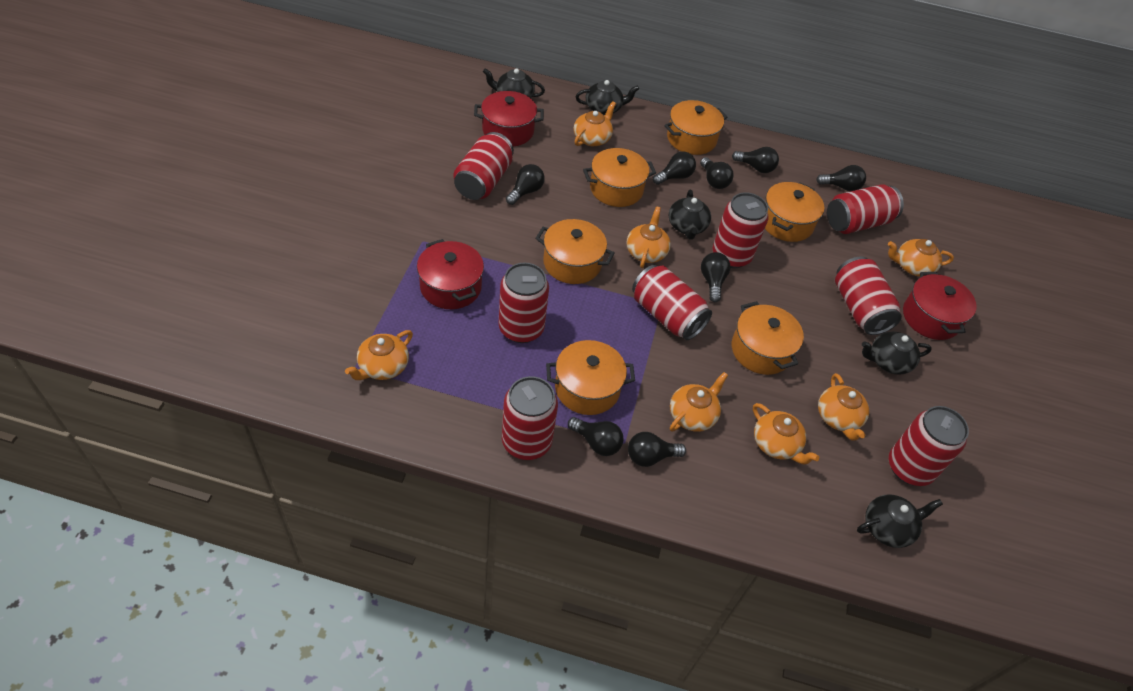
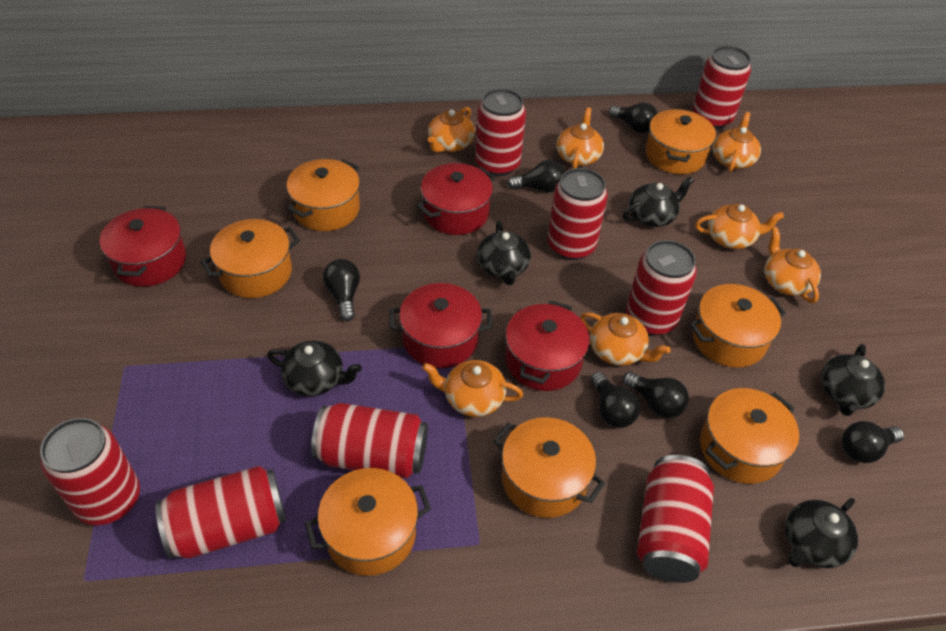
black light bulb: [506,164,545,205] [568,417,624,456] [628,432,686,467] [653,151,696,185] [700,157,734,189] [701,252,730,302] [732,147,779,173] [816,165,866,191] = 8 -> [323,259,360,321] [507,160,565,192] [591,372,640,428] [609,102,658,133] [623,372,689,418] [842,421,904,463] = 6
orange pot: [535,219,614,284] [546,340,635,415] [583,148,656,207] [664,100,728,155] [732,301,804,375] [765,182,824,242] = 6 -> [201,219,300,298] [286,159,360,231] [305,468,431,576] [493,417,605,518] [646,108,716,174] [689,284,786,368] [700,388,799,484] = 7
red pot: [417,239,484,309] [474,91,544,146] [903,272,977,340] = 3 -> [100,206,186,287] [389,283,492,368] [417,163,496,235] [505,300,590,391] = 4

